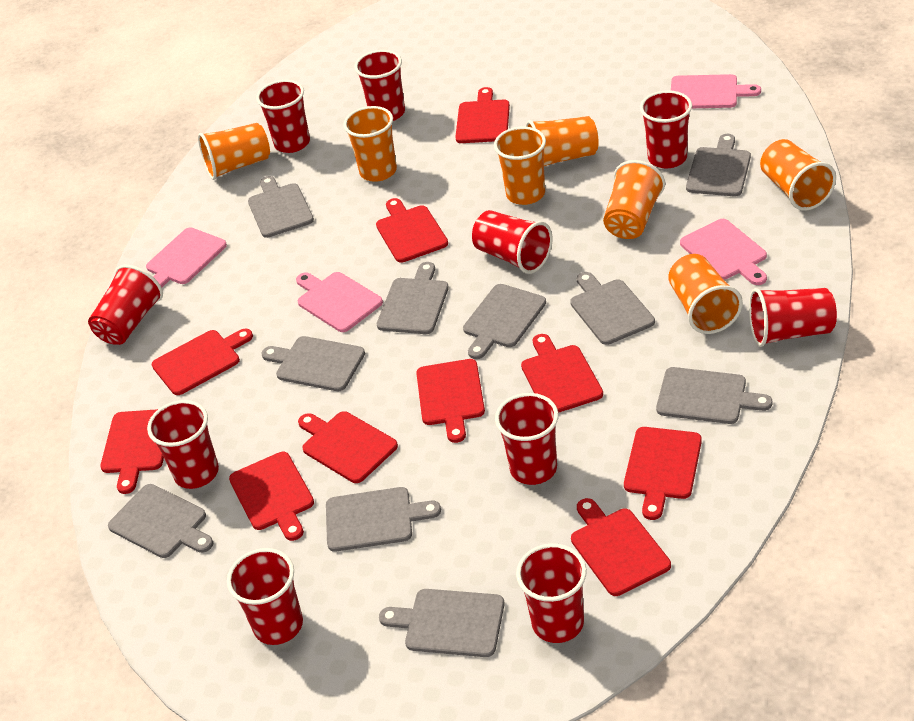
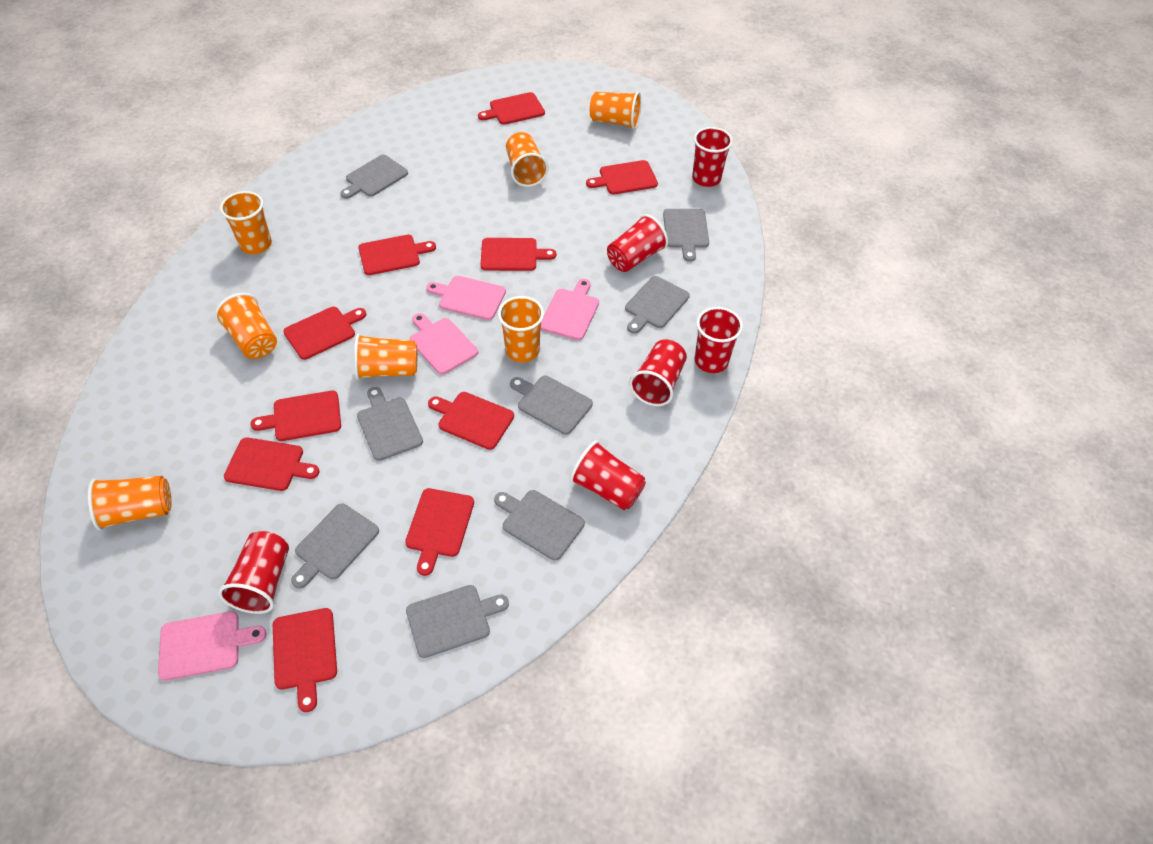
grey cutting board: [108,484,213,558] [248,176,314,238] [262,336,365,391] [326,487,441,552] [377,262,449,334] [379,589,504,657] [463,284,546,359] [570,272,655,345] [656,367,772,424] [686,134,751,196] = 10 -> [291,504,379,589] [340,155,408,199] [357,387,423,461] [406,585,509,658] [494,490,585,561] [510,376,593,435] [625,276,690,334] [663,209,709,262] = 8
red cup: [88,265,163,345] [147,400,219,489] [227,548,303,645] [256,80,310,153] [354,50,405,121] [472,210,552,274] [495,393,559,485] [516,544,587,643] [640,90,692,168] [749,288,837,347] = 10 -> [218,531,289,614] [570,441,646,510] [607,214,668,272] [629,339,687,406] [692,127,733,187] [695,307,743,373] = 6

